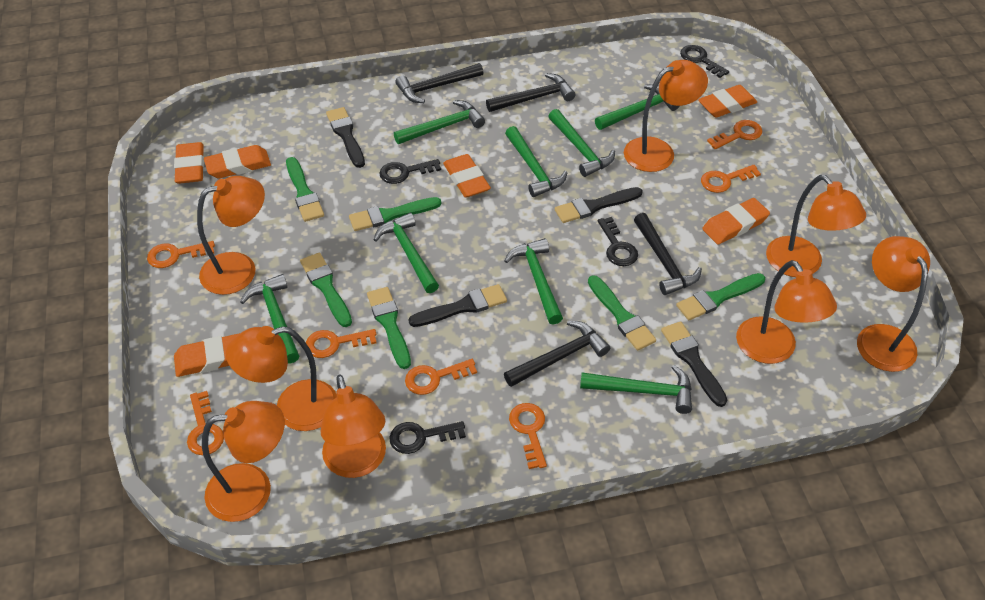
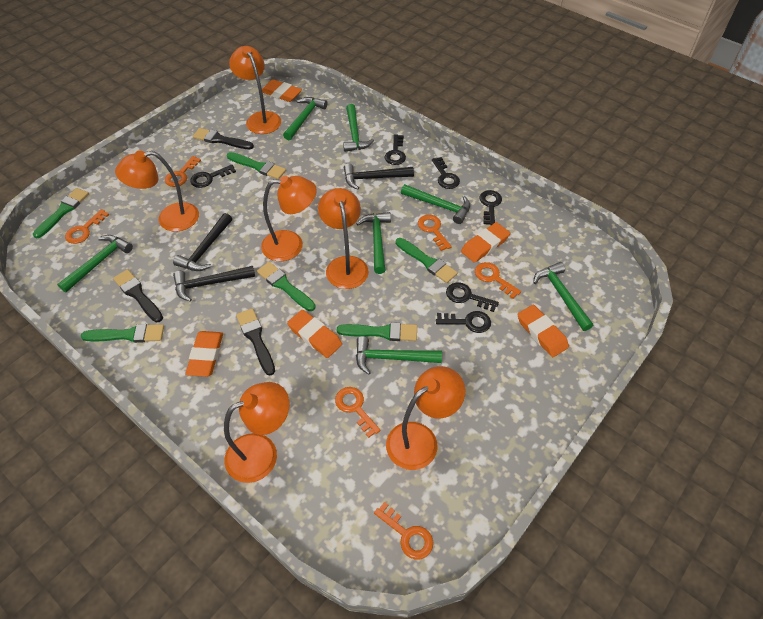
black brush: [326,107,365,168] [408,284,507,327] [555,187,643,223] [661,321,727,407] = 4 -> [113,269,163,322] [193,128,254,149] [236,308,275,376] = 3
black hammer: [396,63,484,103] [486,73,575,112] [504,321,610,387] [634,213,702,295] = 4 -> [173,213,232,271] [173,266,255,302] [344,163,414,190] = 3
black key: [379,159,441,184] [390,421,466,454] [598,217,638,266] [680,45,729,78] = 4 -> [190,164,236,188] [385,134,406,165] [432,157,460,189] [436,311,491,333] [446,282,499,312] [479,190,502,225] = 6
green hammer: [240,274,299,364] [374,213,439,293] [394,100,485,144] [504,238,563,325] [505,126,567,197] [548,109,615,177] [580,365,692,414] [595,85,680,130] = 8 -> [57,235,133,292] [283,97,328,140] [343,104,374,152] [356,212,391,274] [356,336,442,375] [401,184,470,224] [533,262,593,331] = 7
orange eraser: [174,142,204,184] [174,333,240,377] [204,145,271,178] [443,154,491,198] [698,85,757,118] [702,198,770,244] = 6 -> [185,331,223,377] [262,79,302,102] [287,310,342,358] [461,222,510,263] [517,305,569,357] = 5
orange key: [147,241,215,268] [187,391,224,455] [306,329,377,358] [405,359,477,395] [509,403,547,469] [701,165,761,193] [707,120,762,149] = 7 -> [65,209,109,244] [165,156,201,187] [335,387,381,438] [374,502,433,560] [418,215,452,251] [475,262,521,299] = 6
orange lamp: [197,176,265,295] [202,401,285,522] [226,326,337,431] [321,375,386,478] [624,60,708,172] [736,260,837,364] [766,175,866,277] [857,236,930,372] = 8 -> [115,150,199,232] [224,382,289,483] [229,46,281,134] [261,176,317,261] [318,188,369,289] [386,366,465,470] = 6

